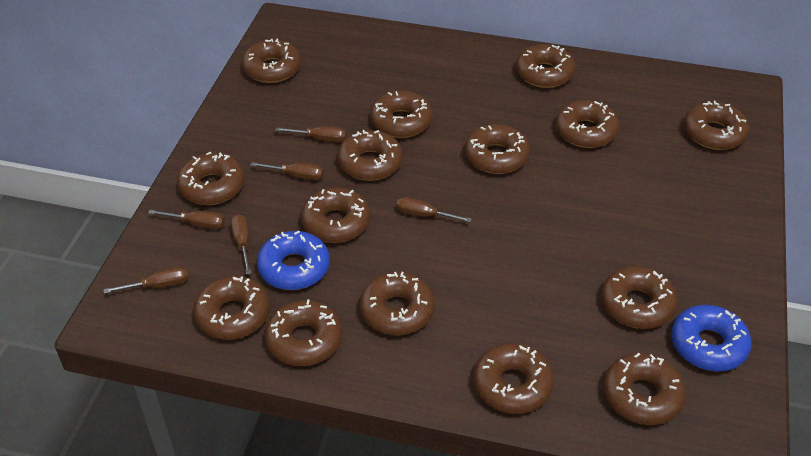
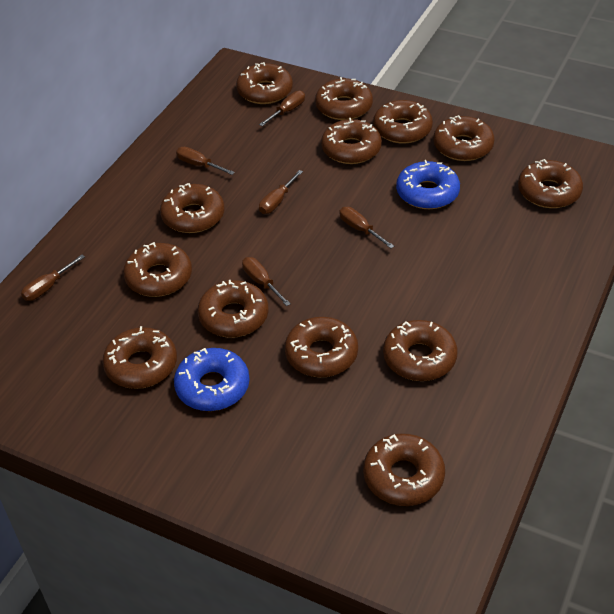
brown donut: [177,152,245,205] [193,276,270,340] [242,39,301,83] [264,299,343,366] [301,188,370,243] [337,130,403,181] [359,272,435,335] [370,91,433,138] [464,124,530,174] [473,343,554,414] [516,44,576,88] [555,100,619,148] [601,266,678,329] [603,353,686,425] [684,101,750,150] = 15 -> [102,326,177,389] [123,242,192,297] [160,183,224,233] [198,280,268,338] [236,62,293,104] [285,317,358,377] [315,77,373,120] [321,118,382,164] [363,433,445,506] [373,100,433,144] [383,320,458,381] [433,115,495,161] [518,159,583,208] = 13

